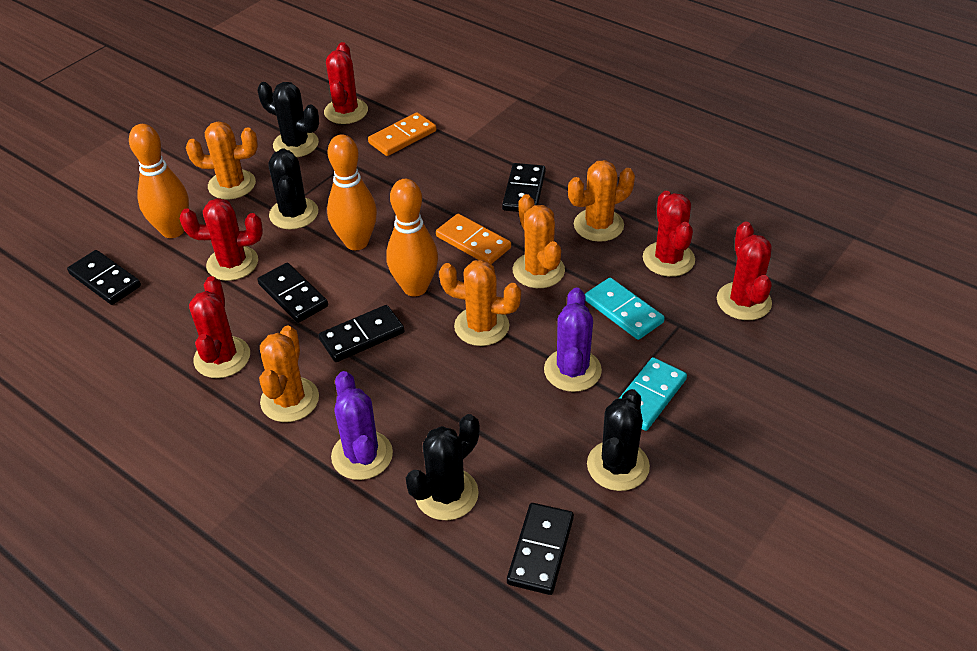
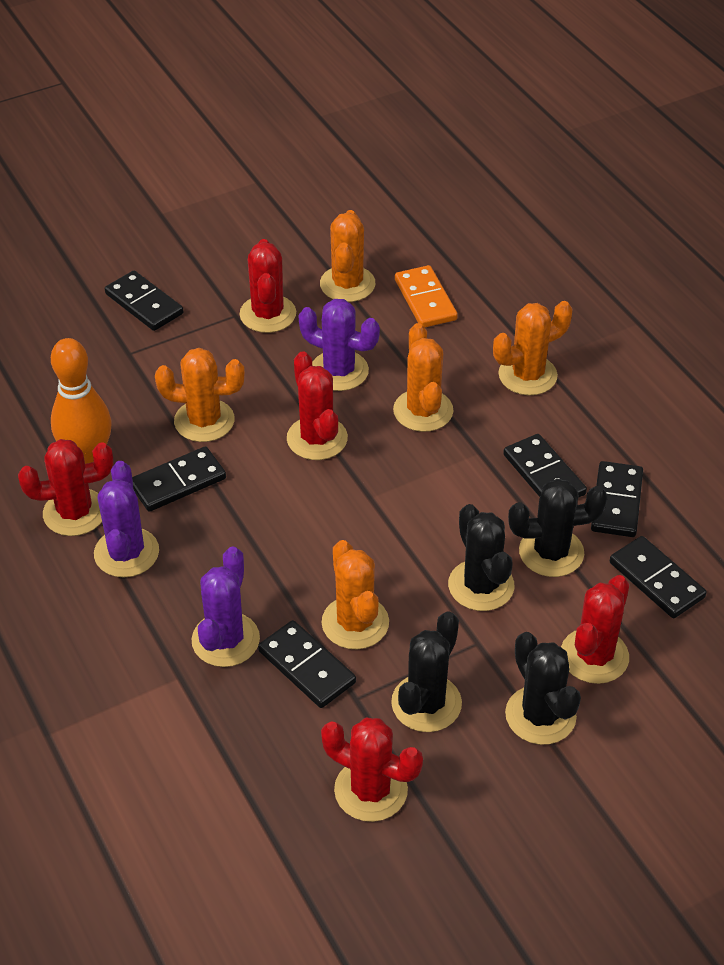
black domino: [67,250,141,305] [258,263,328,323] [319,305,404,362] [502,163,546,212] [507,503,574,595] = 5 -> [105,271,183,331] [132,446,226,512] [258,620,356,708] [503,434,587,498] [591,461,643,537] [610,536,707,618] = 6
orange bowling pin: [129,124,189,238] [327,134,377,250] [386,179,438,296] = 3 -> [51,338,111,464] = 1
orange domino: [368,112,436,156] [436,214,511,264] = 2 -> [395,265,458,328] = 1
purple cactus: [331,371,393,480] [544,288,602,392] = 2 -> [94,461,159,577] [191,546,260,667] [298,299,380,391] = 3
turquoise domino: [585,278,665,340] [620,357,687,431] = 2 -> none = 0

